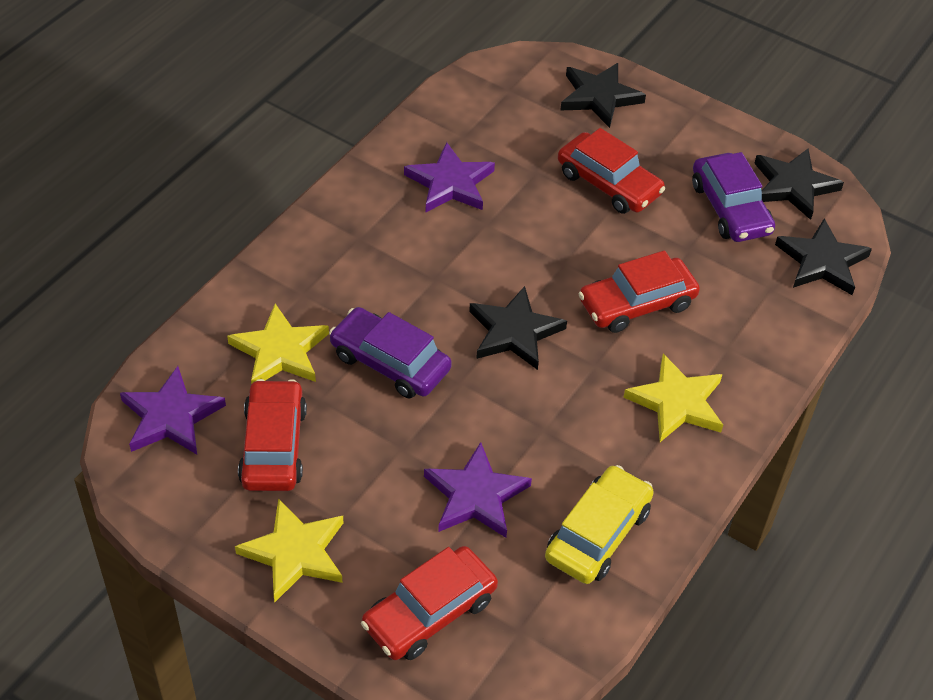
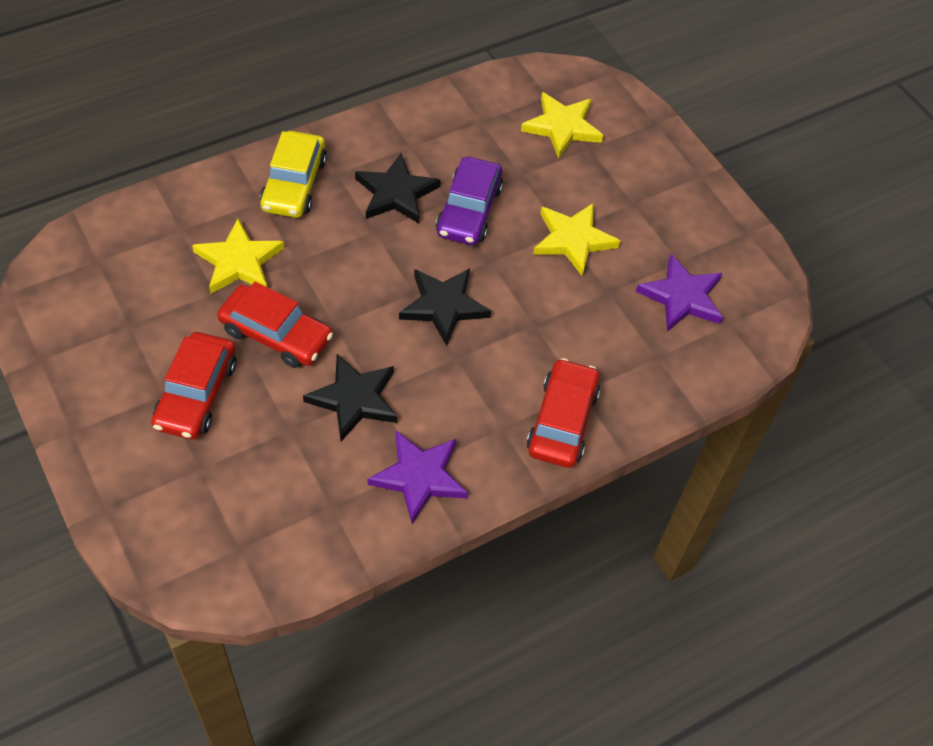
black star: [469,286,567,370] [560,63,646,128] [754,149,844,220] [775,219,872,295] = 4 -> [303,354,398,441] [355,153,441,224] [399,268,491,346] = 3
purple car: [329,307,452,398] [692,152,775,242] = 2 -> [436,157,503,245] = 1
purple star: [120,366,226,455] [404,142,495,213] [424,442,532,538] = 3 -> [367,431,468,524] [636,254,723,332] = 2
red car: [238,379,307,491] [361,546,498,660] [558,128,665,214] [578,250,700,333] = 4 -> [151,332,237,440] [217,282,333,368] [527,358,600,468] = 3

